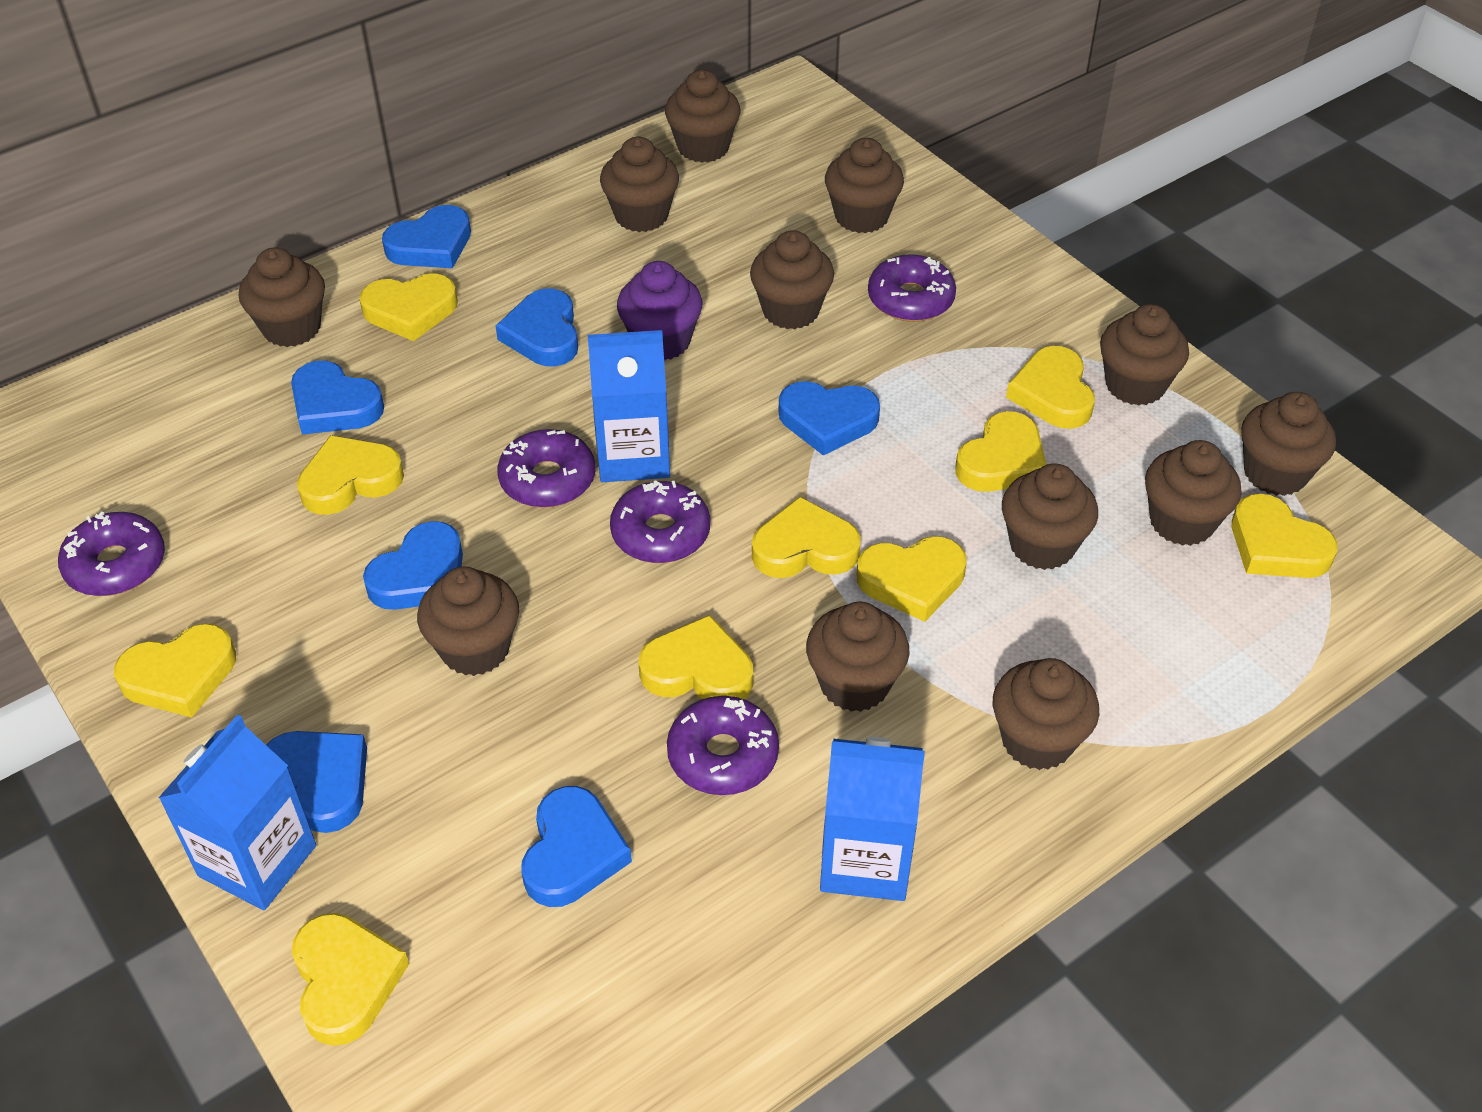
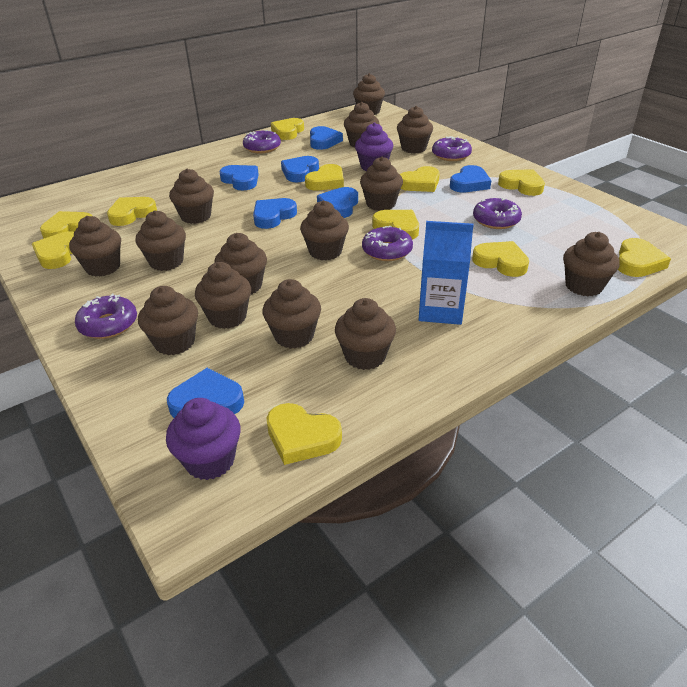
blue carton: [158,715,316,910] [588,330,670,482] [820,737,925,901] = 3 -> [419,221,474,325] = 1
brown cupcake: [239,247,325,347] [417,567,519,676] [600,137,679,232] [665,70,741,163] [750,230,834,329] [806,602,910,712] [825,138,904,233] [993,658,1099,770] [1002,463,1098,570] [1100,304,1189,406] [1145,440,1242,546] [1241,392,1336,496] = 12 -> [69,216,121,277] [136,210,186,271] [138,286,198,355] [169,168,214,224] [195,262,251,329] [214,233,267,295] [263,279,321,349] [300,200,349,261] [335,298,396,370] [344,102,379,147] [353,73,385,115] [360,156,403,211] [397,106,433,153] [563,232,620,296] = 14
purple cupcake: [617,261,703,361] = 1 -> [166,398,241,480] [355,122,393,171] = 2
yellow heart: [114,624,236,718] [292,913,409,1046] [297,435,404,515] [359,274,458,341] [638,615,753,699] [752,497,861,578] [857,536,967,622] [955,411,1046,492] [1006,346,1095,429] [1232,494,1338,578] = 10 -> [32,231,74,269] [40,211,92,239] [107,197,157,226] [267,403,342,465] [271,118,304,140] [305,164,344,190] [372,210,419,240] [400,166,440,192] [472,241,529,277] [498,169,545,196] [618,238,671,277] = 11

